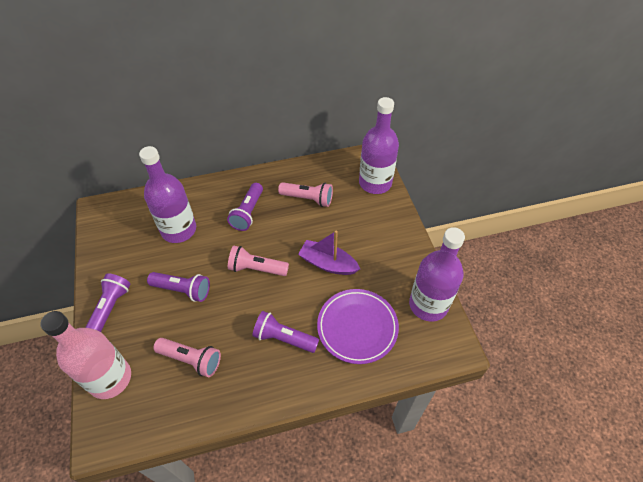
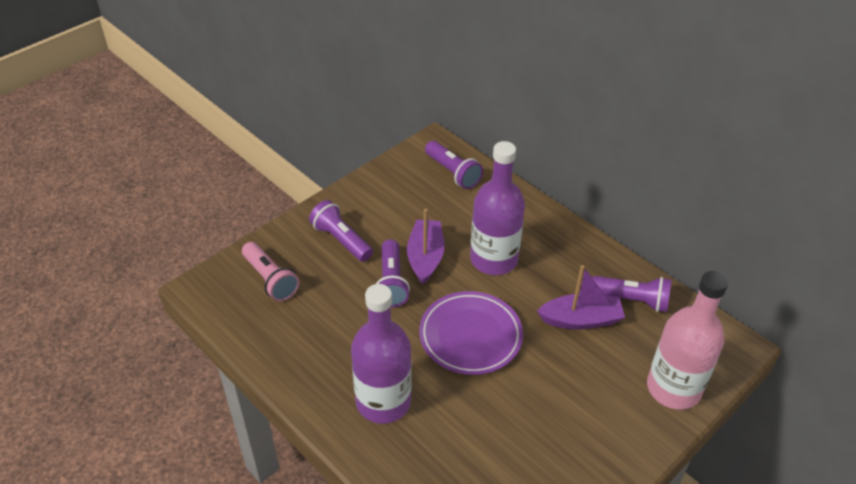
pink flashlight: [153,338,221,377] [228,246,289,276] [278,182,333,207] = 3 -> [242,242,300,301] = 1
purple boat: [298,231,360,275] = 1 -> [407,209,444,284] [537,265,625,330] = 2
purple bottle: [139,146,196,243] [359,97,399,194] [409,227,465,322] = 3 -> [351,284,412,424] [470,141,525,275] = 2

